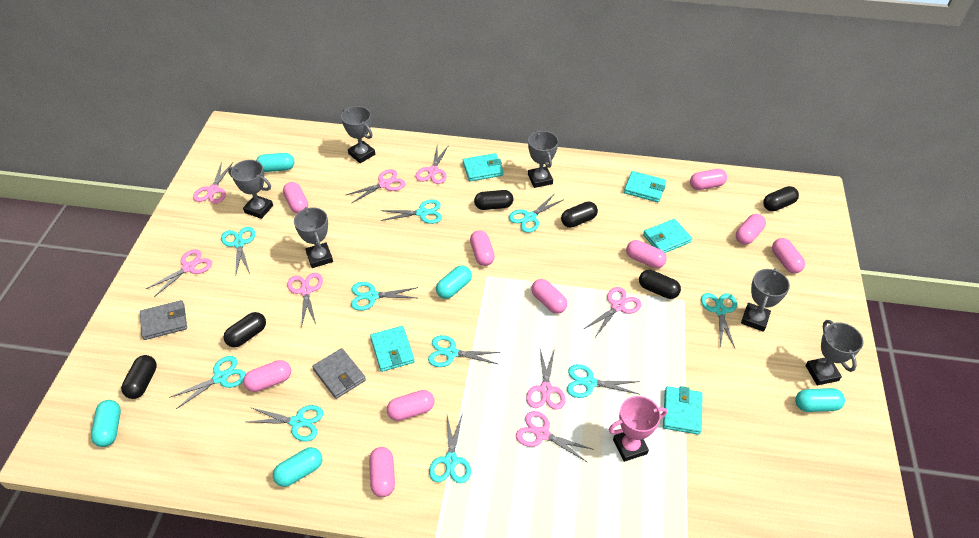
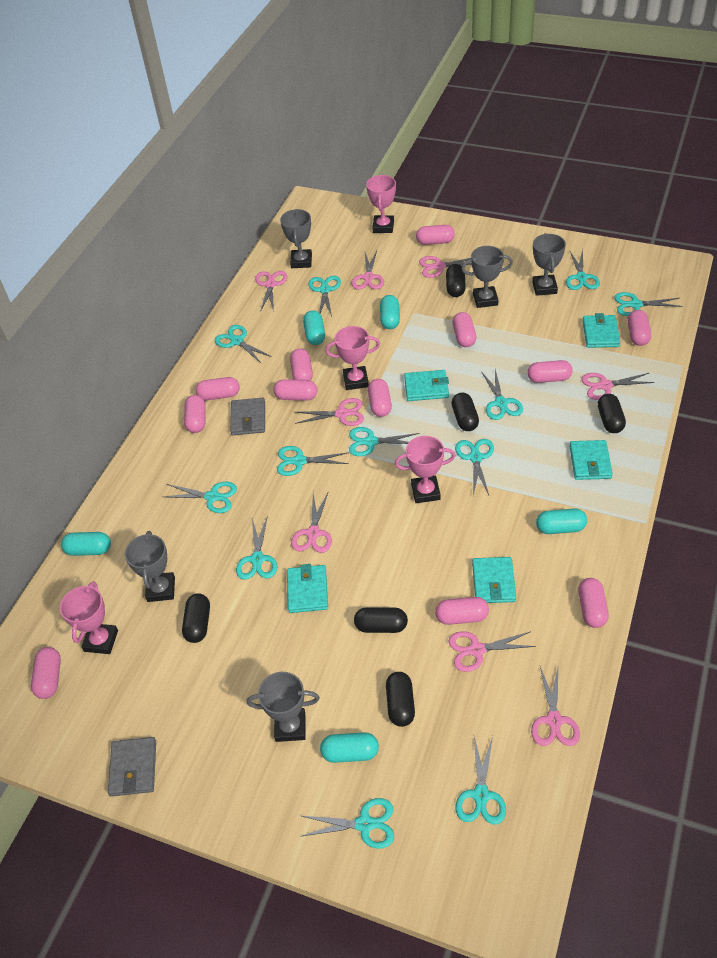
grey trophy: [228,160,273,219] [294,207,333,268] [341,106,375,163] [528,131,558,188] [741,268,790,332] [806,320,863,385] = 6 -> [125,531,175,602] [247,672,320,742] [280,209,312,268] [461,246,513,308] [532,233,566,296] = 5
pink capsule: [243,360,291,392] [283,182,308,213] [369,447,395,497] [387,390,435,421] [470,230,495,266] [531,279,567,314] [626,240,667,268] [690,169,727,190] [736,214,766,245] [772,238,805,273] = 10 -> [31,647,61,699] [184,395,206,433] [196,377,240,400] [274,379,317,401] [290,349,313,380] [368,379,392,417] [416,225,455,245] [435,597,489,625] [452,312,476,347] [528,360,573,383] [578,578,609,628] [628,310,651,346] = 12
pink trophy: [609,396,667,462] = 1 -> [60,582,118,654] [325,326,380,390] [366,175,396,233] [395,436,456,503] = 4
turquoise scissors: [169,356,246,409] [221,227,255,276] [247,405,324,442] [351,282,418,311] [380,199,442,224] [428,335,501,367] [429,413,471,483] [509,193,564,233] [567,364,640,398] [701,293,737,348] = 10 -> [164,481,237,513] [215,325,272,364] [236,515,277,580] [277,446,349,476] [300,798,394,849] [309,276,341,316] [349,427,420,456] [455,439,494,496] [456,736,506,825] [481,369,523,420] [566,249,600,290] [614,292,682,316] = 12

